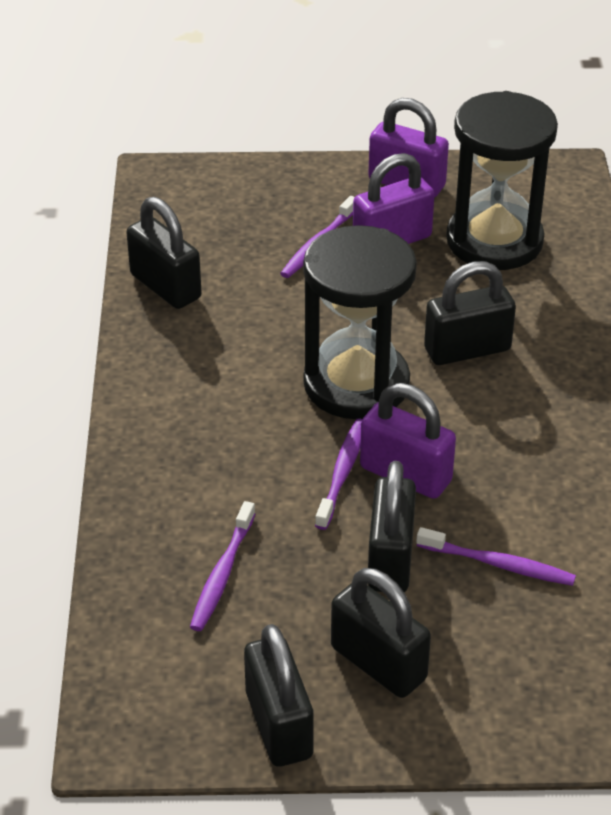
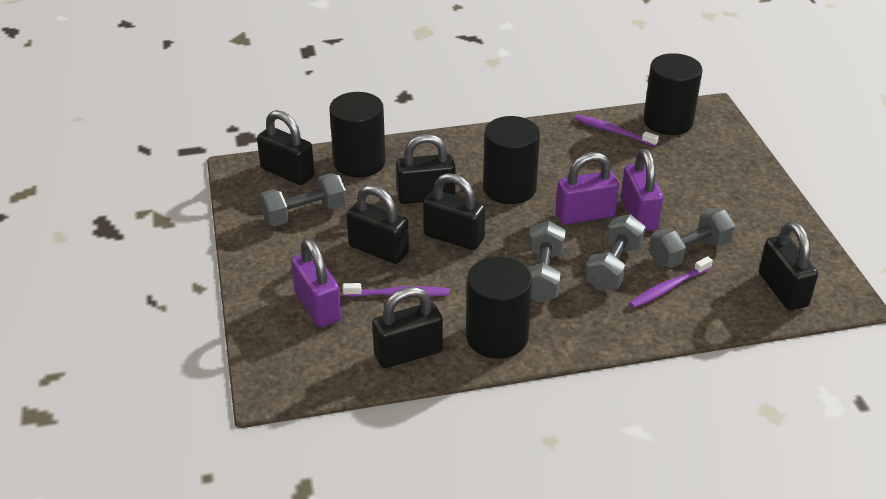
black cylinder: none = 0 -> [329,92,386,177] [466,257,532,359] [483,116,540,204] [643,53,703,135] = 4
black hourglass: [303,225,417,419] [446,91,558,270] = 2 -> none = 0
black padlock: [127,197,202,309] [244,624,314,767] [331,568,431,698] [368,461,416,592] [424,261,516,365] = 5 -> [257,110,315,185] [346,185,409,264] [372,286,443,368] [396,134,456,204] [423,173,485,250] [759,221,818,310] = 6
grey dumbbell: none = 0 -> [259,173,347,227] [527,221,566,303] [585,214,646,291] [649,208,735,268] = 4
purple toothbrush: [190,501,255,631] [280,196,354,278] [315,418,363,530] [416,527,576,586] = 4 -> [343,283,450,297] [574,115,659,146] [629,256,713,308] = 3

